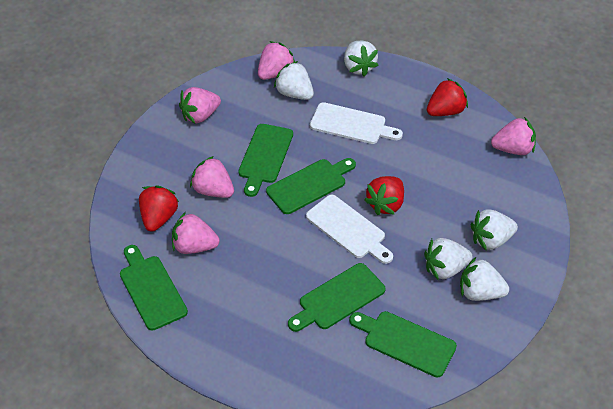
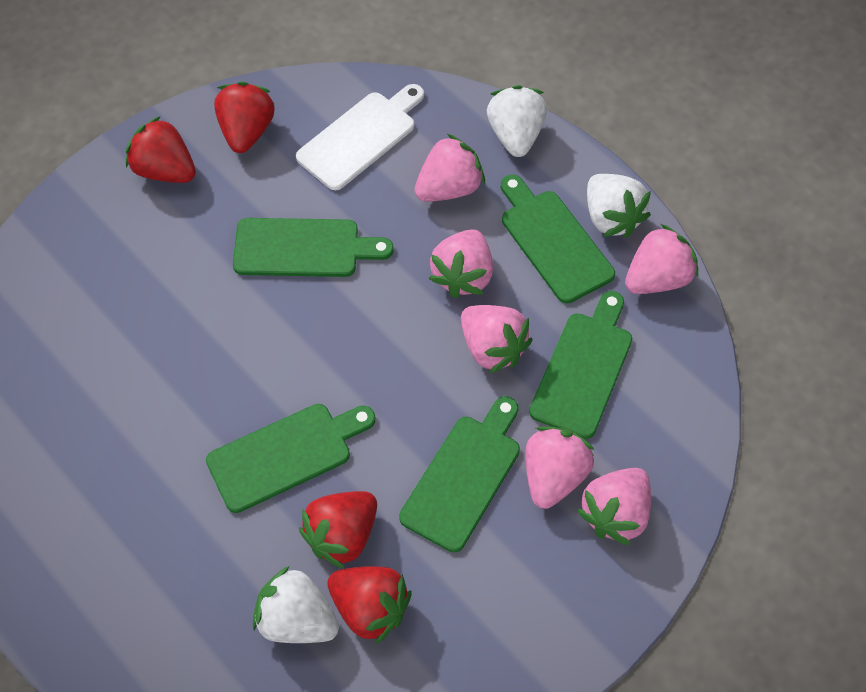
pink strawberry: [172,212,219,254] [179,87,221,123] [190,156,234,198] [258,41,295,80] [491,117,536,155] = 5 -> [414,134,485,202] [429,229,493,298] [461,305,533,374] [525,426,594,509] [577,468,651,546] [625,224,698,294] = 6
red strawberry: [139,185,179,232] [364,176,404,215] [427,78,468,116] = 3 -> [126,116,196,183] [214,81,274,153] [299,491,377,569] [327,566,412,645] = 4
white cutting board: [306,195,393,264] [310,102,403,144] = 2 -> [296,84,424,190] = 1
white strawberry: [274,61,314,100] [344,41,379,77] [424,238,472,280] [460,257,509,301] [471,209,518,250] = 5 -> [253,566,339,643] [487,85,547,157] [587,174,651,238] = 3

